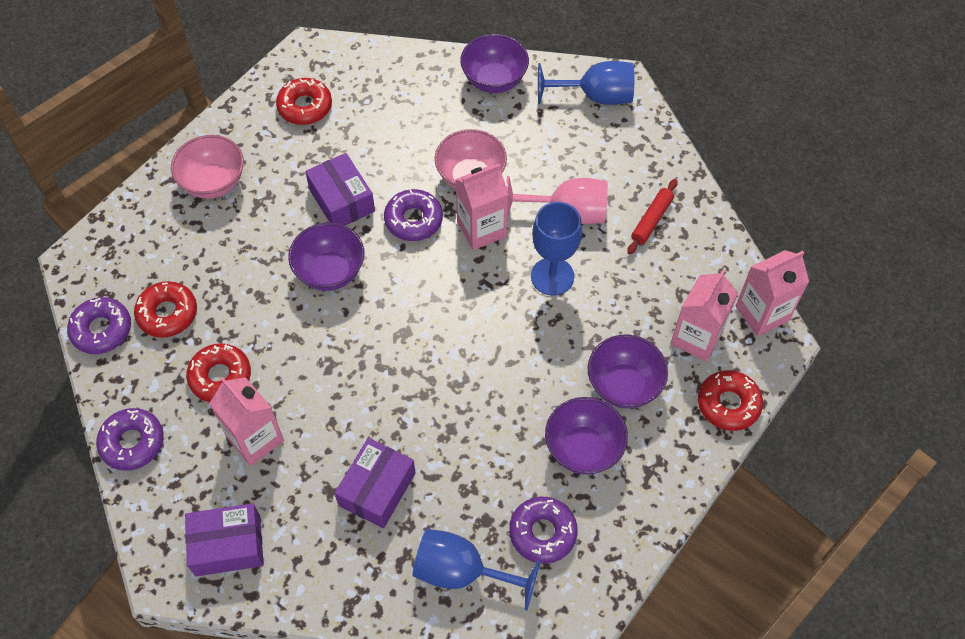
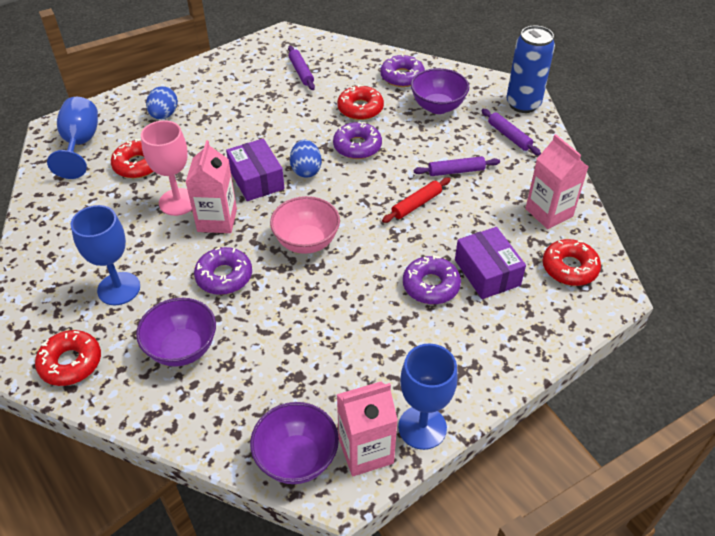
blue can: none = 0 -> [506,26,555,113] = 1
blue egg: none = 0 -> [146,86,178,119] [290,140,322,178] = 2
pink bowl: [171,135,244,199] [434,129,507,189] = 2 -> [270,196,340,254] = 1
pink carton: [209,377,284,466] [455,164,509,250] [671,270,738,362] [736,250,809,336] = 4 -> [185,140,237,233] [337,382,398,476] [525,134,588,229] = 3
purple bowl: [288,223,364,291] [460,34,529,93] [545,397,628,475] [588,335,668,409] = 4 -> [136,298,216,367] [250,402,339,484] [411,68,469,114] = 3
purple box: [185,503,264,577] [305,153,375,225] [335,438,416,528] = 3 -> [226,138,285,201] [455,227,526,299] = 2
purple rolling pin: none = 0 -> [288,46,315,90] [414,156,500,176] [481,109,541,155] = 3

